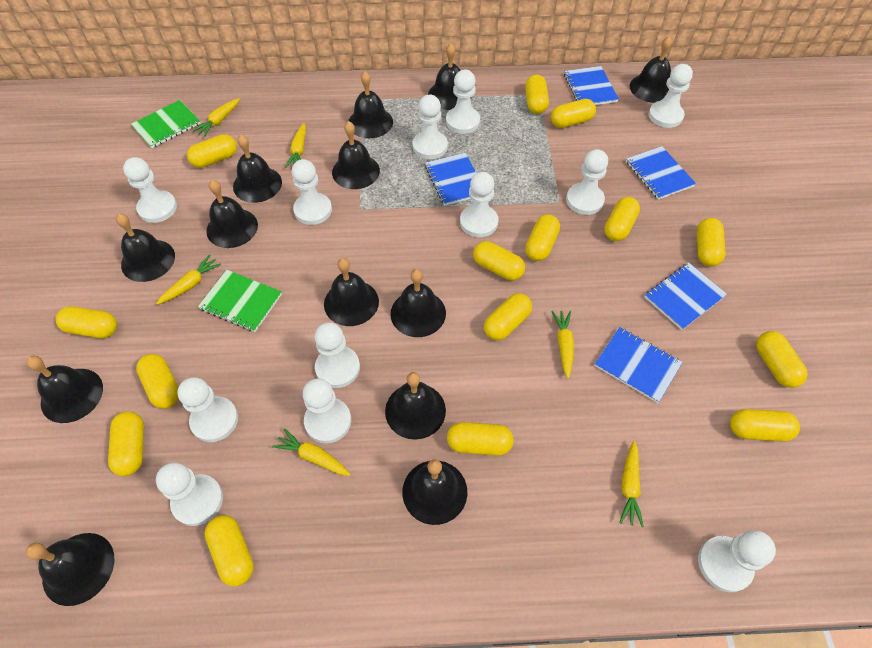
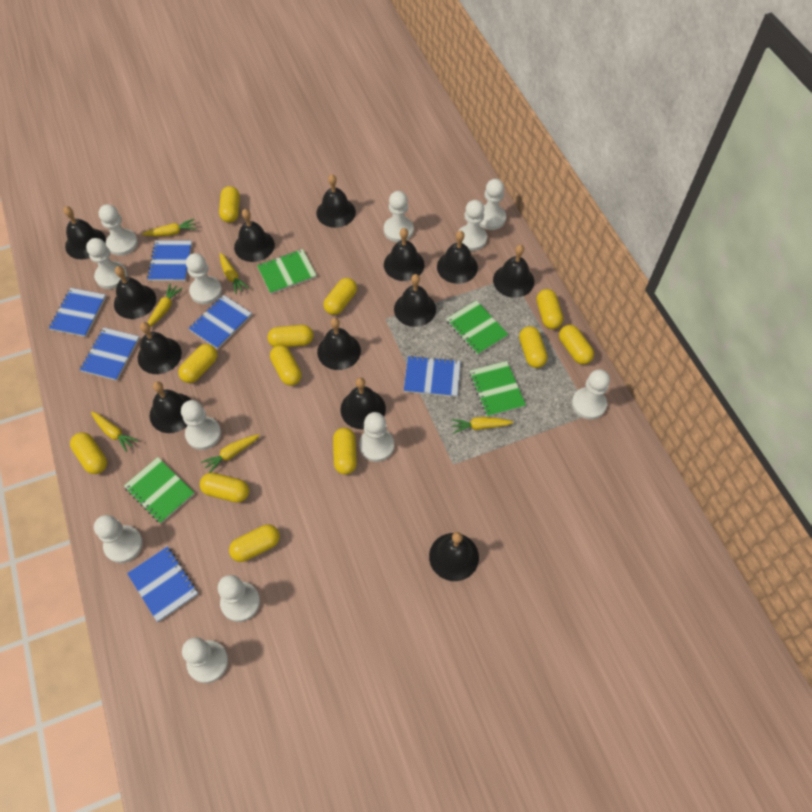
blue notebook: [425,153,477,206] [564,66,619,105] [595,327,683,403] [626,146,696,200] [645,263,727,330] = 5 -> [49,288,106,337] [80,327,140,381] [127,546,198,622] [147,240,192,281] [188,295,252,349] [404,356,461,397] = 6
green notebook: [131,100,201,148] [198,270,282,332] = 2 -> [124,457,195,524] [257,249,317,294] [446,300,509,355] [469,361,526,417] = 4
yellow capsule: [55,306,117,338] [108,411,144,476] [136,354,179,409] [187,134,237,168] [204,515,254,586] [447,422,514,456] [473,241,525,280] [484,293,532,340] [525,74,549,114] [525,214,560,261] [551,99,596,128] [604,197,640,241] [696,218,726,267] [730,409,800,442] [756,331,808,388] = 15 -> [70,432,107,474] [178,344,217,383] [200,473,249,503] [219,186,240,223] [229,524,280,562] [267,325,313,347] [270,345,302,386] [323,278,357,315] [333,428,357,475] [519,326,548,368] [537,289,563,329] [559,325,594,364] = 12

